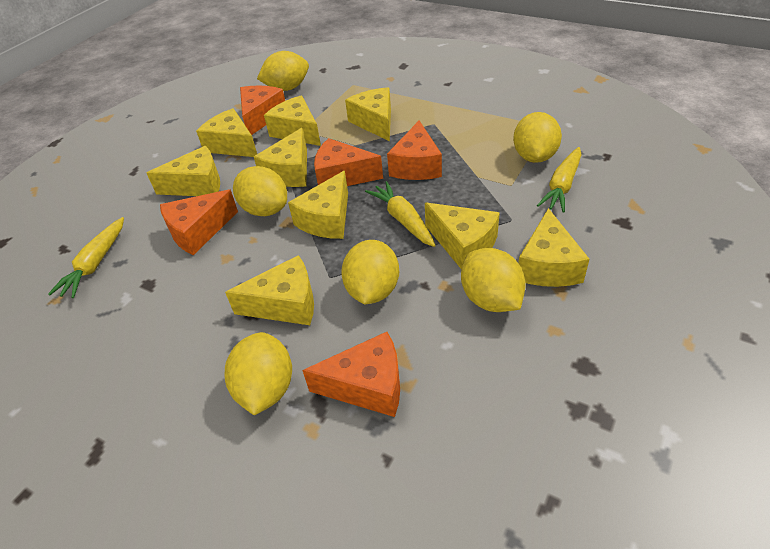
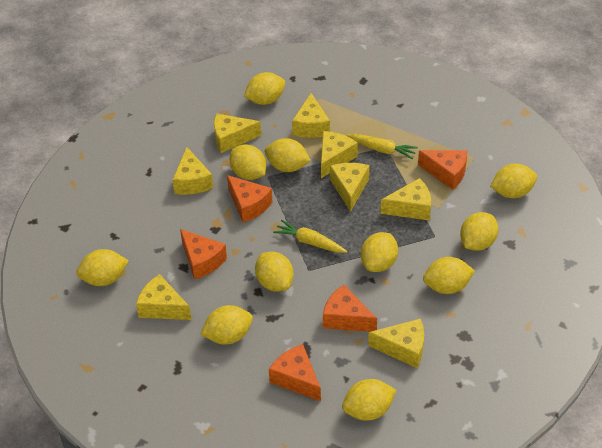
yellow carrot: [48,217,124,298] [365,181,436,247] [537,147,581,213] = 3 -> [273,220,347,253] [347,134,418,159] = 2
yellow cheese: [147,146,220,196] [196,108,257,157] [225,255,314,325] [254,128,307,187] [264,95,321,146] [288,171,348,239] [345,87,391,141] [425,202,500,269] [518,208,590,287] = 9 -> [136,274,192,320] [172,147,213,195] [214,113,261,153] [292,93,330,138] [321,131,358,178] [330,163,370,212] [368,319,424,368] [380,178,431,221] = 8
yellow lemon: [225,332,292,415] [233,166,287,216] [257,51,309,91] [341,240,399,304] [461,248,526,312] [513,112,562,163] = 6 -> [76,249,129,286] [200,305,253,345] [230,144,266,180] [244,72,285,105] [255,252,294,292] [265,138,311,172] [342,379,396,421] [361,232,398,272] [423,257,475,294] [460,212,499,251] [490,164,537,198] = 11

